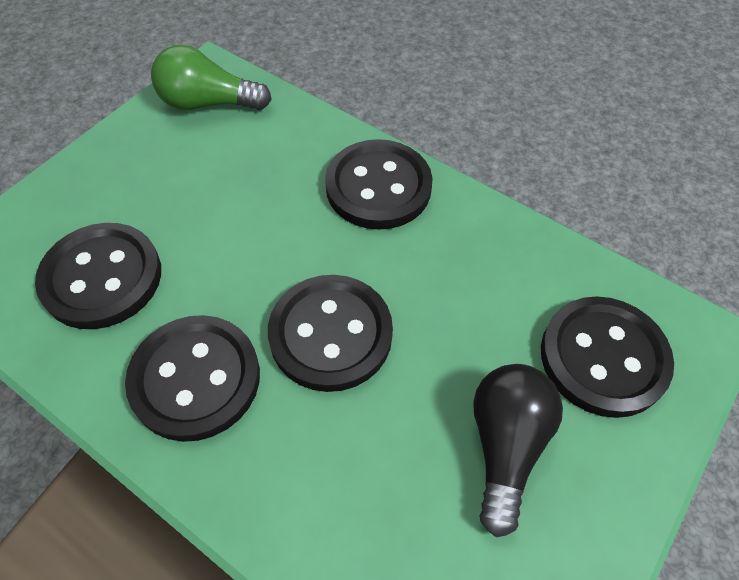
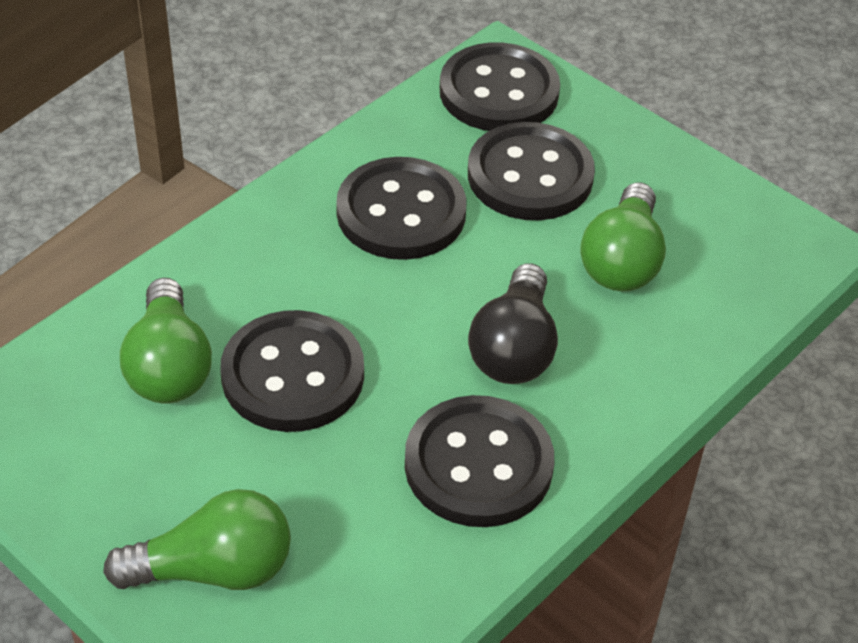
green light bulb: [151,45,272,110] = 1 -> [103,489,291,590] [120,278,212,403] [580,182,666,291] = 3

